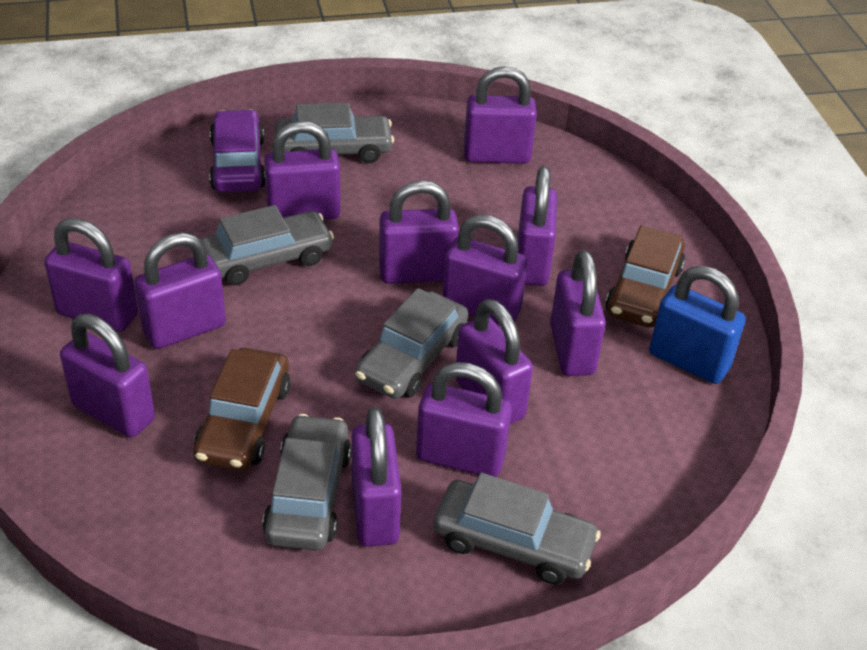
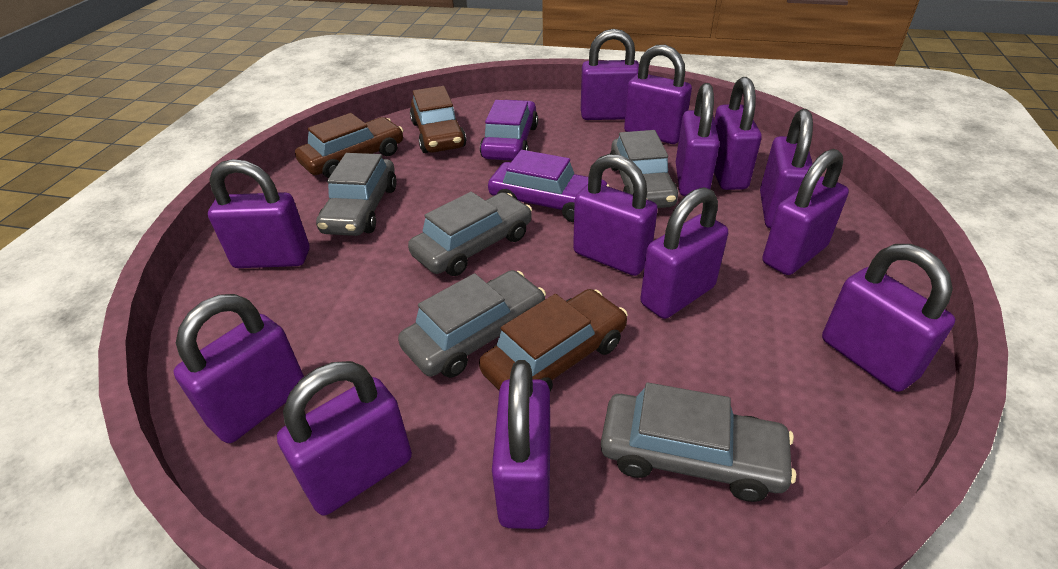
blue padlock: [649,266,746,384] = 1 -> none = 0
brown car: [193,348,290,471] [605,225,685,328] = 2 -> [295,113,403,178] [410,86,466,153] [479,289,628,392] = 3
purple car: [209,109,266,192] = 1 -> [480,100,538,161] [488,150,610,222] = 2
purple padlock: [44,218,138,332] [60,314,155,438] [134,232,226,349] [264,121,341,220] [352,407,402,547] [379,180,459,284] [416,362,512,477] [443,215,528,325] [456,299,533,424] [464,66,537,164] [517,166,557,286] [550,250,606,376] = 12 -> [173,294,304,443] [208,159,309,268] [277,361,412,515] [492,360,550,529] [573,154,658,276] [581,29,639,120] [624,45,692,144] [640,187,728,319] [676,83,720,196] [714,77,762,190] [760,109,813,228] [762,149,849,275] [822,244,956,392] = 13

